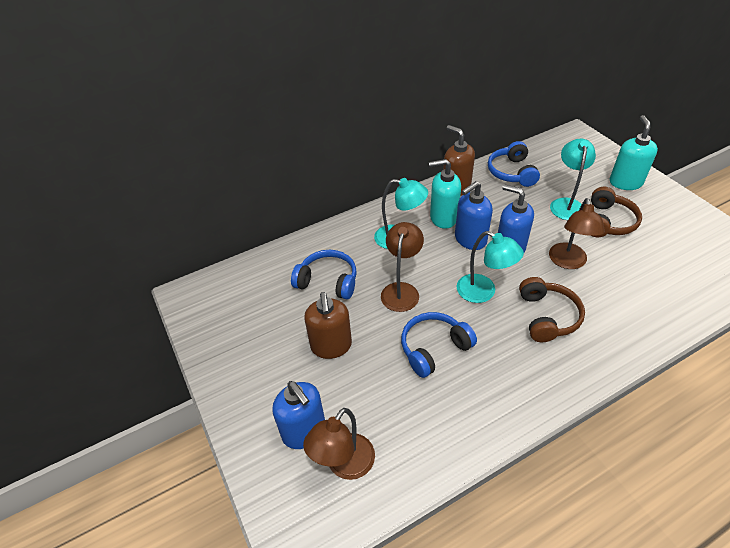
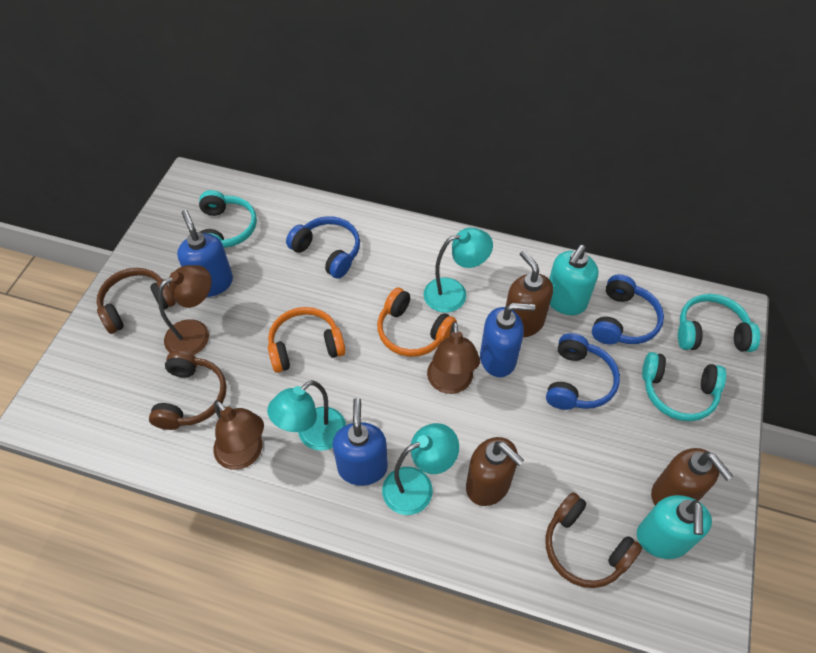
brown headphones: [519,277,585,342] [591,187,642,237] = 2 -> [97,268,176,334] [149,351,227,430] [546,492,642,588] = 3
brown soap dispenser: [304,292,352,359] [443,125,475,196] = 2 -> [466,437,524,506] [506,250,553,338] [651,448,733,505] = 3
orange headphones: none = 0 -> [268,307,346,373] [377,288,457,357] = 2
turquoise headphones: none = 0 -> [199,190,257,248] [642,352,726,421] [678,294,760,352] = 3

